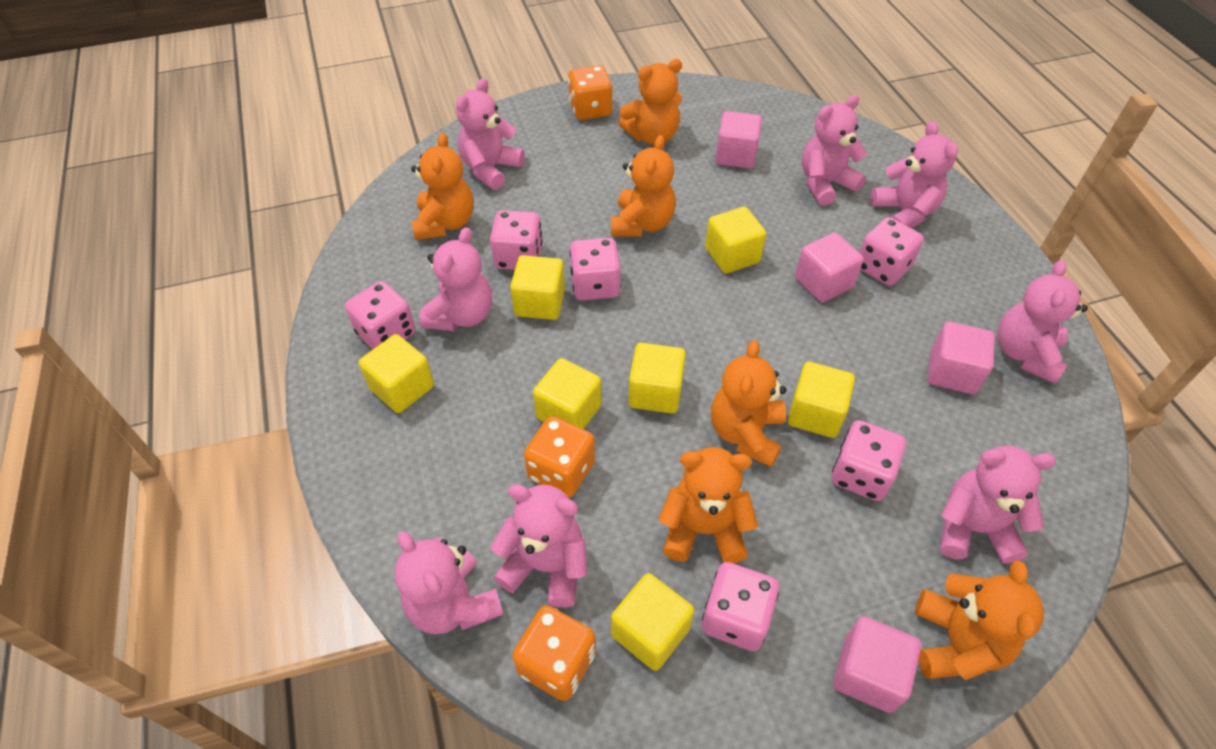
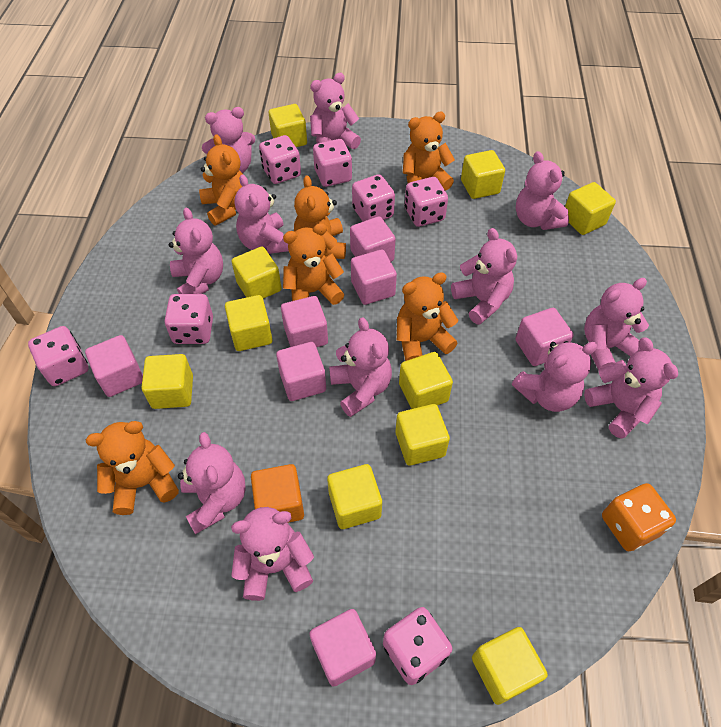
orange cube: none = 0 -> [251,464,304,523] = 1
orange dice: [512,605,596,701] [524,416,595,497] [568,66,612,120] = 3 -> [602,483,676,551] = 1
pink cube: [715,111,762,169] [795,232,864,303] [833,616,921,713] [927,321,995,394] = 4 -> [85,335,143,397] [276,342,326,401] [281,296,328,347] [309,609,376,687] [350,216,396,262] [351,250,397,305] [515,308,574,366] = 7
pink dice: [345,281,416,350] [490,210,542,270] [569,238,621,300] [702,562,779,651] [831,420,906,501] [859,217,924,286] = 6 -> [28,326,89,386] [165,294,213,344] [259,135,301,184] [313,139,352,187] [352,174,395,222] [383,607,452,685] [405,177,448,227] = 7
pink teddy bear: [395,531,504,634] [419,227,492,331] [456,78,525,190] [490,484,587,608] [802,95,867,206] [870,121,958,228] [940,446,1056,564] [998,260,1088,384] = 8 -> [169,208,223,294] [178,432,246,534] [202,107,256,173] [231,507,314,601] [235,174,289,254] [310,73,361,149] [329,317,392,417] [451,228,517,325] [512,341,597,412] [516,151,569,230] [584,278,649,370] [584,337,678,439] = 12
yellow cube: [359,334,434,413] [510,255,565,320] [533,358,601,429] [611,573,694,671] [628,343,686,414] [705,207,766,274] [787,362,855,438] = 7 -> [142,354,193,409] [225,295,273,351] [232,247,282,299] [269,104,307,147] [327,464,382,529] [395,404,450,466] [399,352,453,409] [461,150,505,199] [472,627,548,705] [565,182,616,235] = 10

